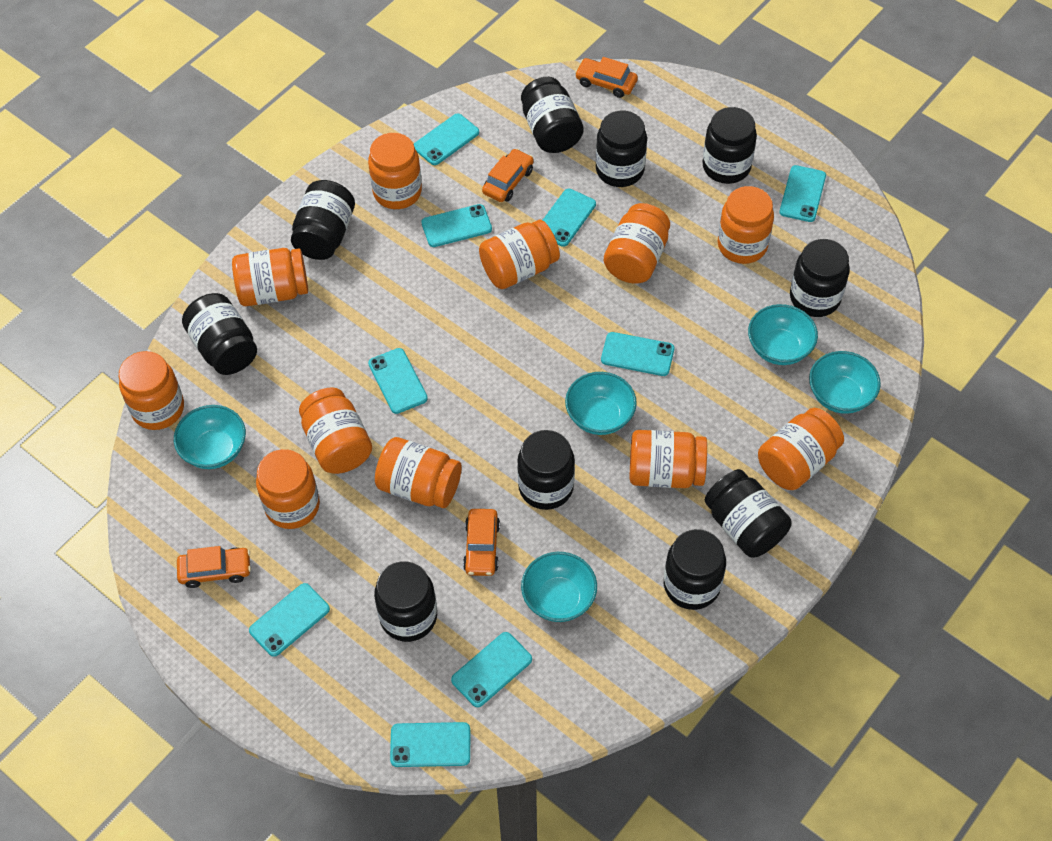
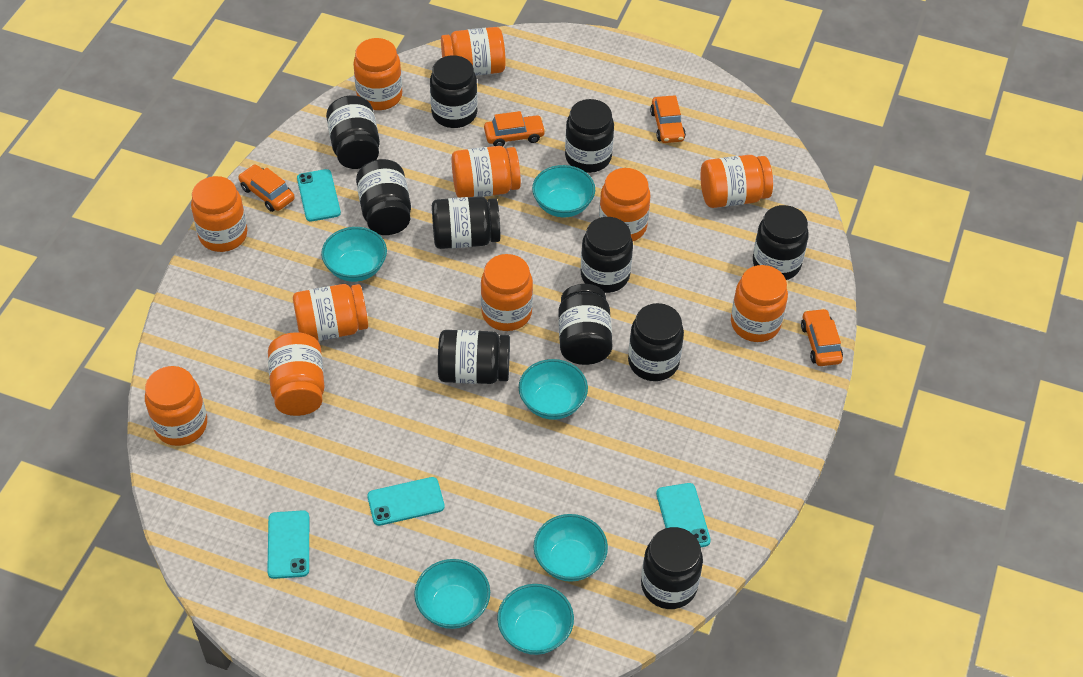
black jar: [182,293,257,375] [291,180,355,260] [374,561,437,642] [517,430,575,510] [521,77,584,153] [596,111,647,187] [664,529,726,610] [702,107,757,184] [705,469,792,557] [790,239,850,317] = 10 -> [326,95,380,169] [356,159,411,235] [430,55,478,128] [432,196,500,249] [438,330,510,384] [558,284,612,365] [565,99,614,173] [581,217,633,293] [628,303,684,381] [641,527,703,609] [753,205,809,280] = 11
turquoise bowl: [174,405,246,469] [521,552,597,622] [565,372,637,435] [748,304,818,365] [809,351,881,414] = 5 -> [321,227,387,282] [414,559,490,629] [497,584,574,655] [519,359,588,420] [532,165,595,217] [534,514,608,582] = 6
turquoise phone: [249,583,330,657] [368,348,428,414] [390,722,470,767] [414,114,479,165] [421,204,492,247] [451,632,532,708] [543,189,596,247] [601,332,675,376] [780,165,826,222] = 9 -> [267,510,309,579] [297,169,341,222] [367,477,445,526] [656,483,711,547] = 4

